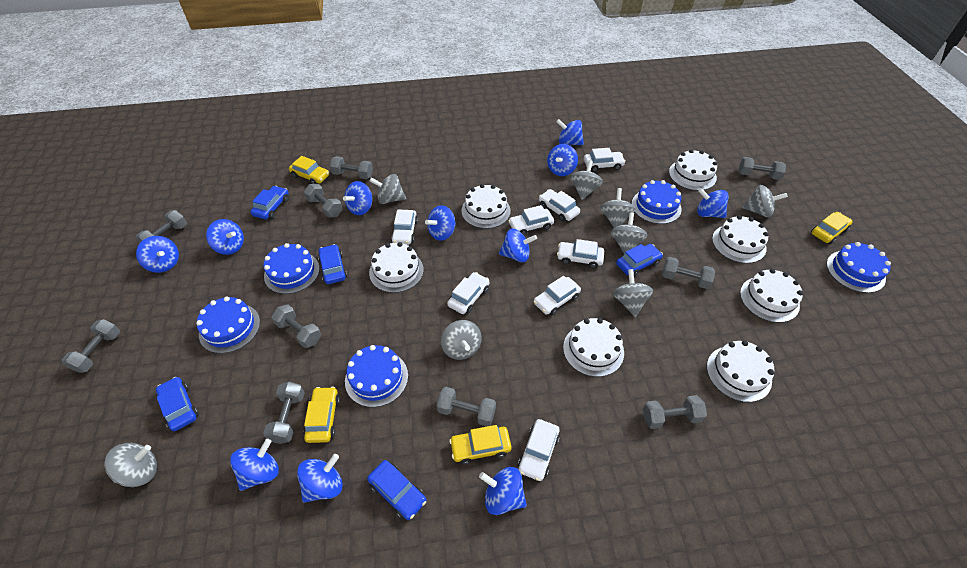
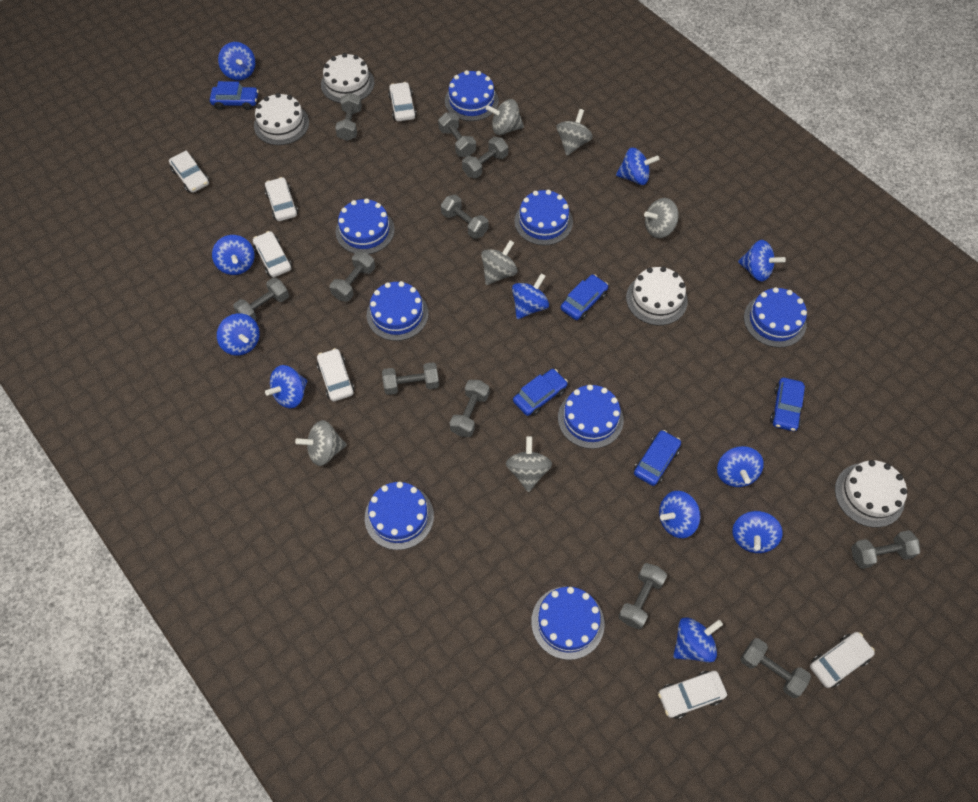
blue cake: [196,296,260,353] [263,243,320,294] [345,345,408,407] [632,180,682,224] [827,242,891,293] = 5 -> [336,198,395,254] [365,482,434,550] [367,281,428,341] [445,70,499,121] [514,190,573,245] [531,587,604,660] [558,385,624,449] [744,287,807,348] = 8
grey dumbbell: [61,319,120,373] [136,210,187,242] [263,382,305,444] [271,304,321,348] [304,184,343,218] [329,156,373,179] [436,387,496,427] [643,395,707,429] [662,257,715,289] [739,157,786,180] = 10 -> [233,277,289,320] [330,251,375,302] [335,93,362,141] [382,362,439,395] [438,113,476,157] [441,195,489,239] [450,380,489,437] [462,137,508,179] [619,563,667,629] [740,638,811,698] [851,530,921,569] = 11
grey spinning top: [104,443,157,487] [370,174,406,204] [441,320,482,360] [570,160,603,200] [600,188,635,228] [611,212,647,254] [613,269,653,317] [742,185,788,217] = 8 -> [295,420,347,466] [481,240,518,285] [486,99,524,135] [506,436,552,492] [557,109,593,156] [644,198,678,238] = 6
white cake: [369,242,424,293] [461,184,511,229] [563,318,624,377] [669,149,717,191] [707,340,775,402] [712,215,769,263] [740,269,803,323] = 7 -> [254,93,309,145] [321,53,374,103] [626,267,688,325] [835,460,907,528] = 4
white car: [391,209,418,245] [447,272,489,314] [508,205,554,235] [518,419,560,481] [534,276,581,315] [539,189,580,222] [557,239,604,268] [584,148,626,172] = 8 -> [169,151,209,193] [253,231,292,277] [265,177,298,221] [317,348,355,401] [388,82,417,121] [658,671,727,719] [810,632,875,688] = 7
yellow car: [289,156,329,184] [304,387,340,443] [449,425,512,465] [811,212,853,244] = 4 -> none = 0

